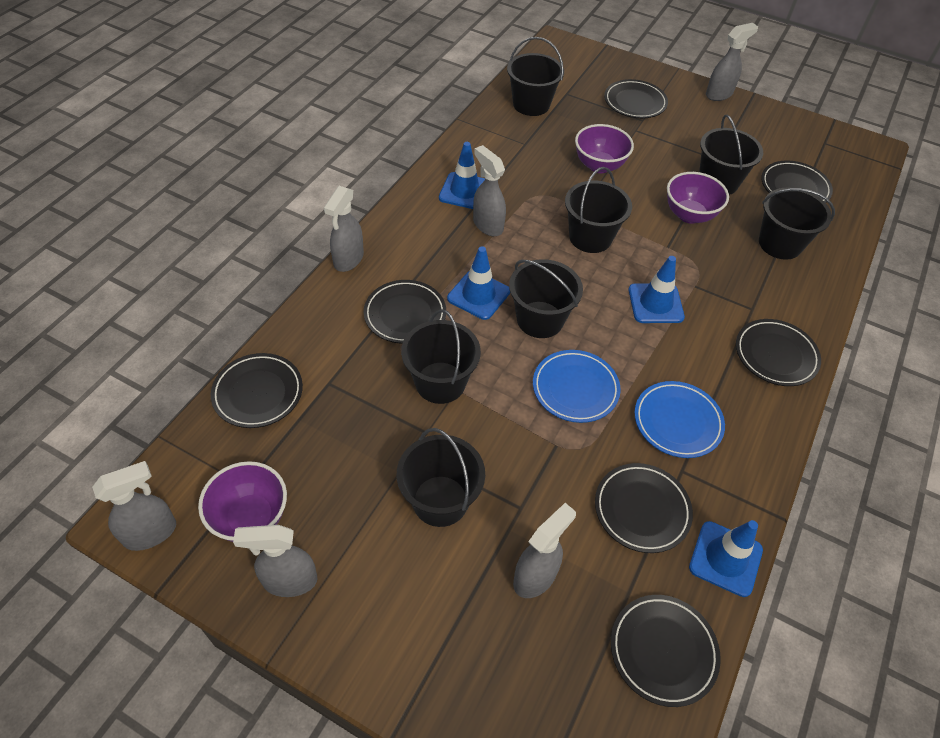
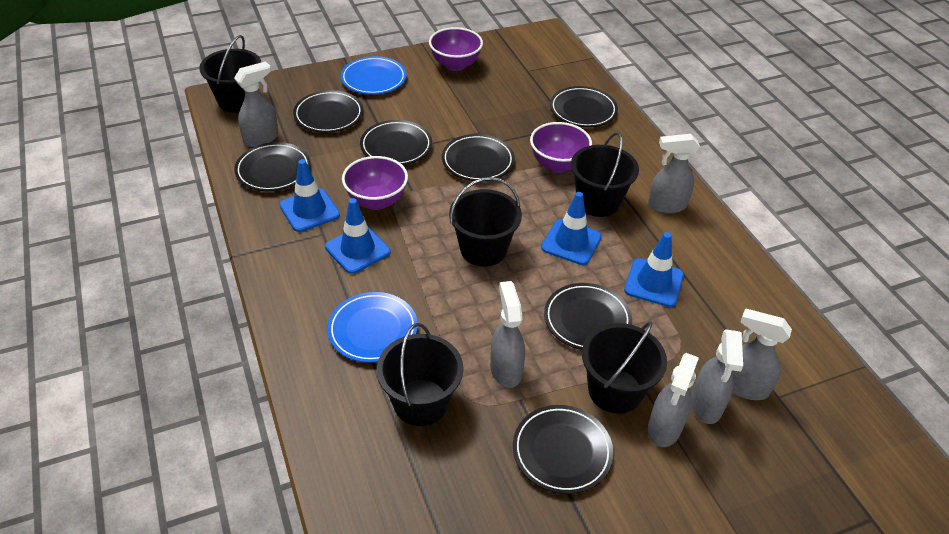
black bucket: [397,428,485,527] [401,309,481,404] [507,37,564,116] [509,259,583,338] [565,167,632,253] [699,114,763,195] [759,187,835,260] = 7 -> [199,35,261,113] [377,323,463,426] [449,177,522,267] [571,132,639,217] [582,321,667,414] = 5

